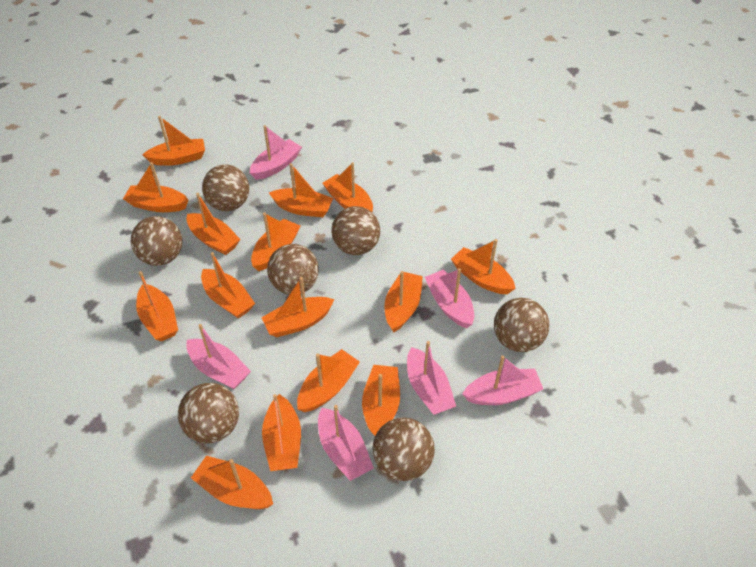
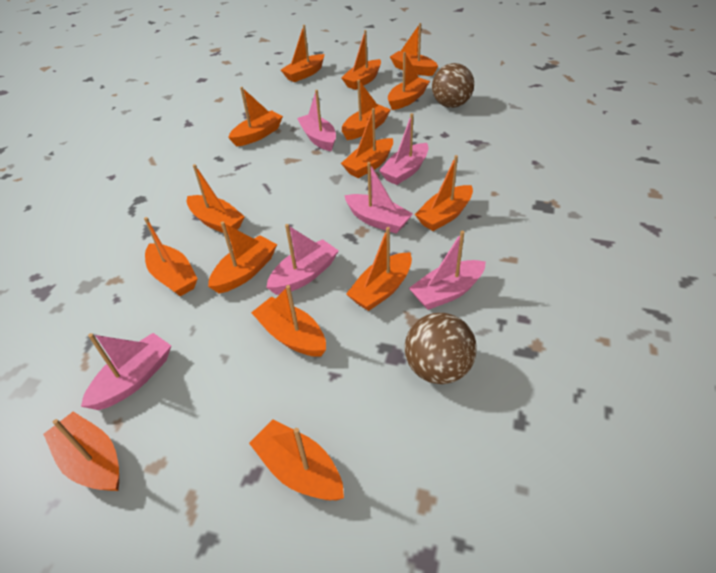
brown ball: [131,216,182,266] [178,383,239,443] [202,165,249,211] [267,244,319,295] [331,206,380,255] [373,418,435,481] [494,298,549,352] = 7 -> [405,313,477,384] [432,63,474,108] = 2

